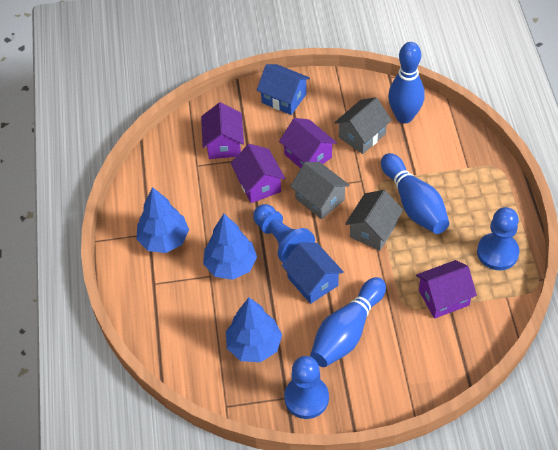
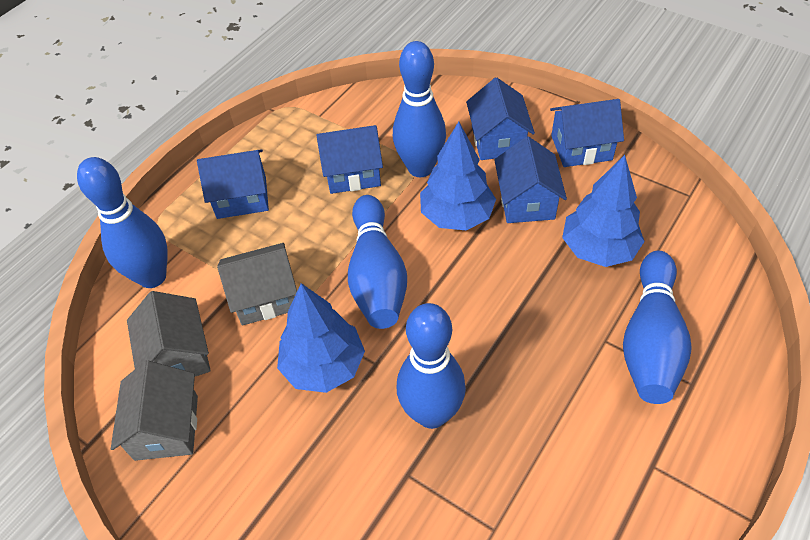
blue bowling pin: [310,277,386,367] [381,153,449,234] [388,42,425,124] = 3 -> [77,157,168,288] [348,195,407,329] [393,41,446,177] [396,303,466,429] [623,251,692,404] = 5
blue house: [257,64,310,115] [282,242,344,304] = 2 -> [197,149,269,219] [316,125,383,194] [466,77,535,160] [494,136,567,223] [550,99,624,167] = 5
blue pawn: [253,204,315,263] [284,356,329,419] [477,207,520,270] = 3 -> none = 0
purple house: [201,102,244,159] [231,144,285,203] [279,118,337,168] [416,260,477,319] = 4 -> none = 0

